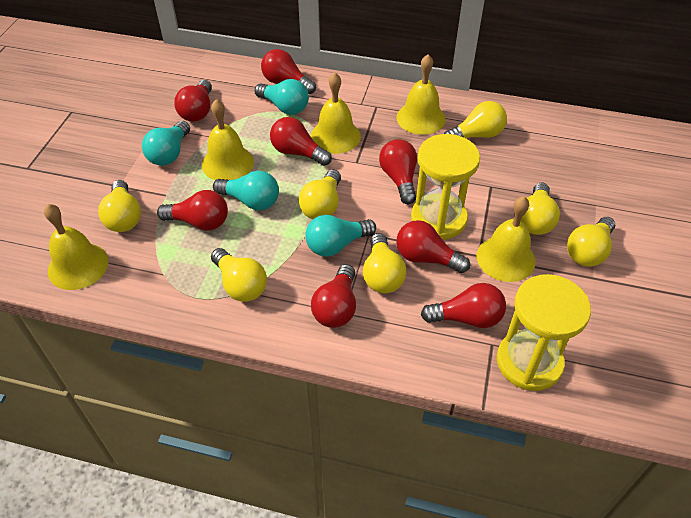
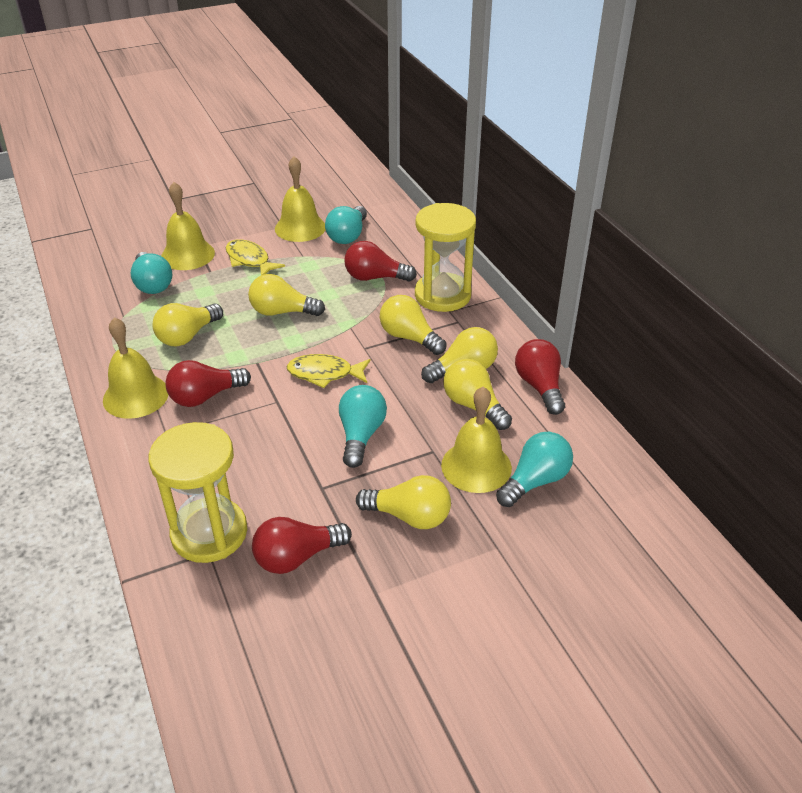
red light bulb: [157,190,228,231] [174,80,212,122] [261,49,316,94] [270,117,332,166] [311,264,356,328] [379,139,417,204] [396,220,470,273] [421,283,506,328] = 8 -> [165,360,251,407] [252,517,352,574] [344,241,417,282] [515,339,565,415] = 4
yellow bell: [44,204,109,290] [202,99,254,180] [311,73,361,154] [396,54,446,135] [477,196,536,282] = 5 -> [103,317,169,419] [161,182,215,270] [275,156,325,242] [441,386,512,493] = 4
yellow fish: none = 0 -> [226,239,285,275] [287,354,371,388] = 2
yellow light bulb: [98,180,141,232] [211,248,267,302] [299,170,341,219] [363,233,407,293] [444,101,507,138] [521,183,560,235] [567,217,615,267] = 7 -> [152,303,223,346] [248,274,325,316] [356,475,451,529] [380,295,447,355] [421,327,498,383] [443,359,512,430] = 6

